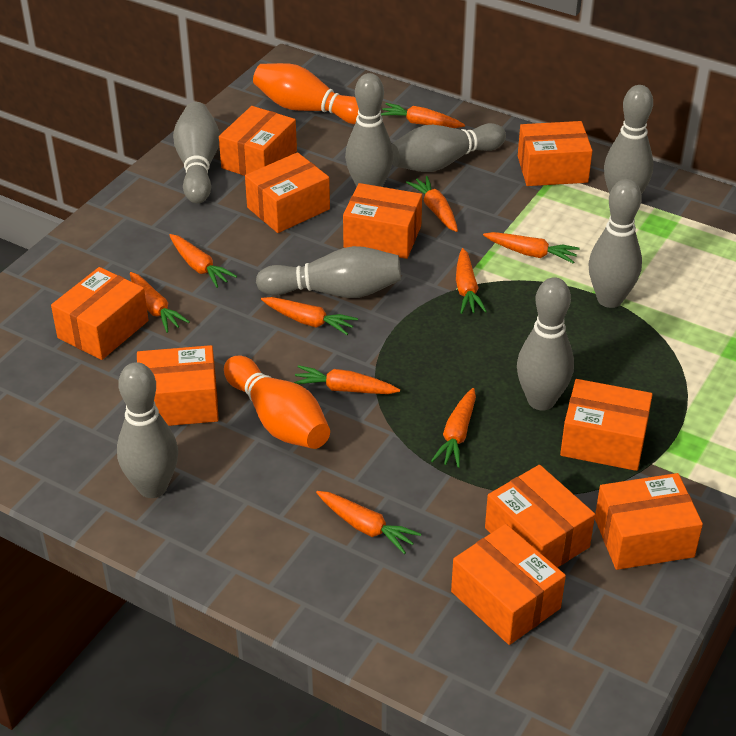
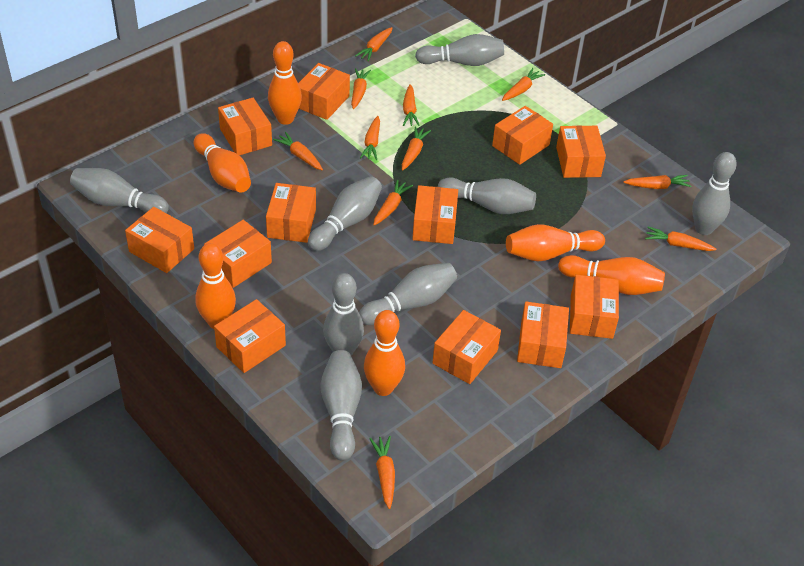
orange bowling pin: [224,356,330,449] [253,63,359,124] = 2 -> [194,133,251,193] [195,243,236,329] [268,41,302,125] [364,310,405,396] [506,224,605,261] [558,255,665,295] = 6
orange box: [51,267,148,360] [137,345,219,426] [219,106,297,176] [245,152,330,233] [343,183,422,259] [451,524,566,645] [485,465,595,568] [518,121,592,186] [560,379,653,471] [595,473,703,570] = 10 -> [125,207,194,273] [204,220,272,288] [214,299,286,373] [218,98,272,155] [266,183,316,243] [298,63,350,120] [412,185,458,244] [433,310,501,384] [492,106,553,165] [517,302,569,368] [556,125,606,178] [570,275,619,339] = 12
orange carrot: [130,272,190,333] [169,234,237,288] [261,297,358,335] [293,365,400,394] [316,491,421,554] [381,103,465,128] [406,176,458,232] [431,388,476,468] [456,248,487,314] [483,232,580,263] = 10 -> [273,132,323,170] [351,68,371,109] [355,27,392,61] [360,116,380,160] [369,436,395,509] [373,179,413,226] [402,126,431,170] [403,84,420,126] [502,68,545,101] [623,175,691,189] [645,227,716,251] = 11

